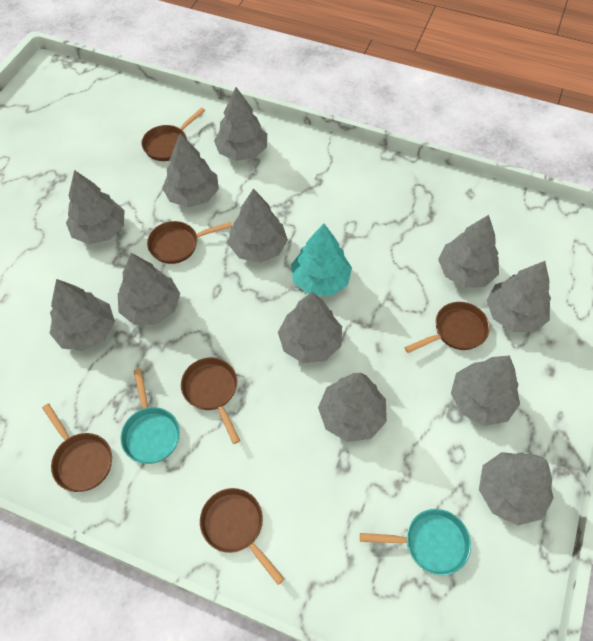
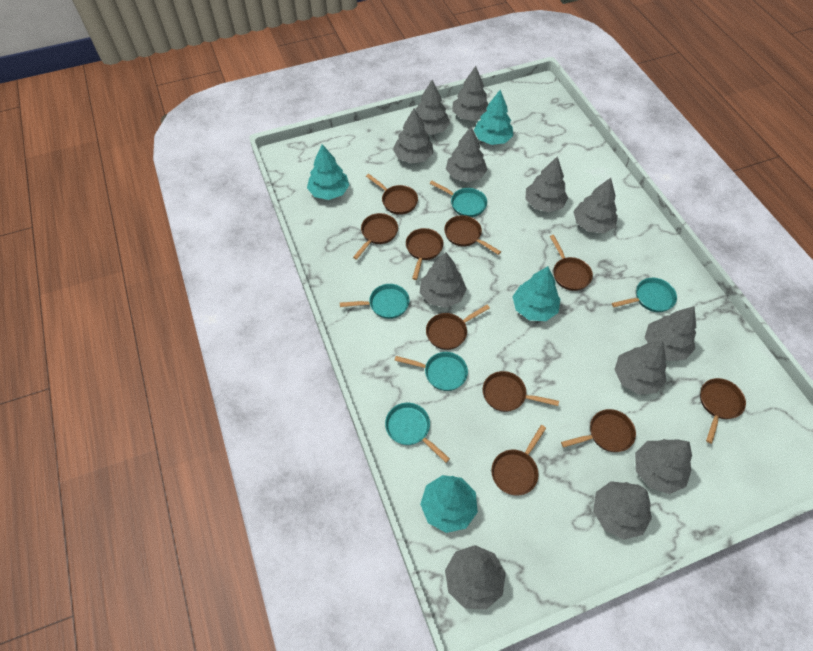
brown pan: [42,403,112,492] [142,107,205,161] [147,221,232,264] [181,358,240,444] [200,488,284,585] [404,302,490,353] = 6 -> [353,213,398,260] [366,174,418,215] [406,228,444,280] [426,305,490,350] [444,215,501,255] [483,371,559,412] [491,425,546,495] [550,235,593,291] [561,409,636,452] [700,378,746,444] = 10
turquoise pan: [121,369,180,464] [360,509,471,575] = 2 -> [340,284,410,319] [385,403,450,463] [394,352,468,391] [430,181,487,217] [612,278,677,312] = 5
turquoise tree: [291,224,352,296] = 1 -> [307,144,349,200] [420,475,478,533] [474,90,513,145] [512,266,560,321] = 4

